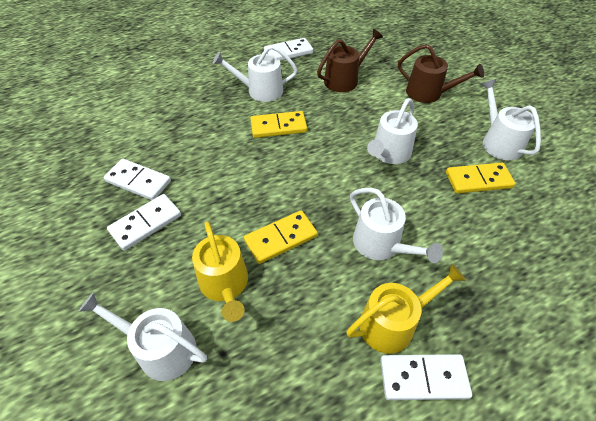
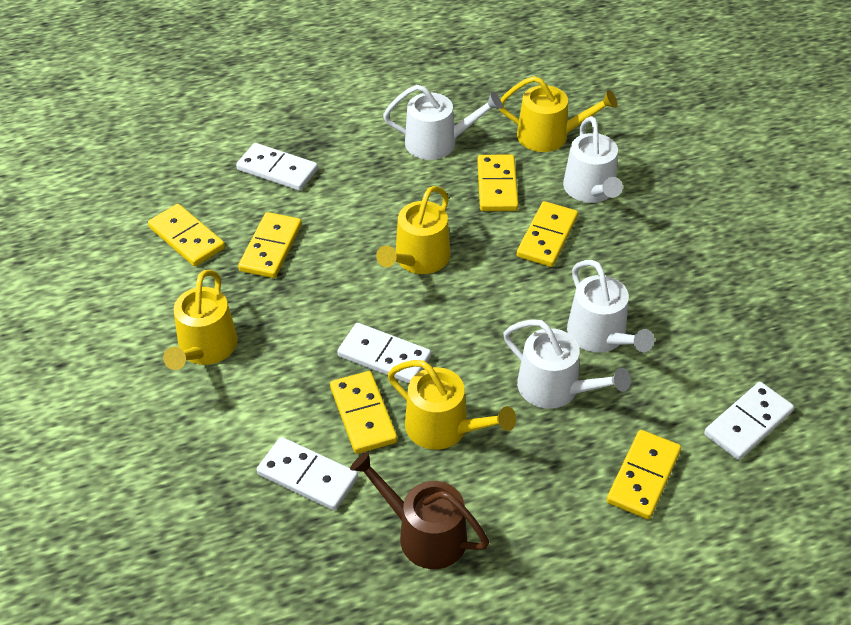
brown watering can: [317,29,383,92] [398,44,484,103] = 2 -> [350,452,489,569] = 1
white watering can: [78,292,207,381] [213,45,298,102] [350,188,443,263] [367,98,418,164] [481,79,541,160] = 5 -> [383,85,502,160] [503,319,631,409] [563,116,623,203] [567,260,655,353] = 4
yellow domino: [244,210,318,264] [250,111,307,138] [446,163,516,194] = 3 -> [148,204,225,266] [238,212,302,278] [330,371,397,454] [477,155,518,211] [517,201,578,267] [607,430,681,519] = 6
yellow watering can: [192,221,248,322] [346,264,466,354] = 2 -> [163,270,238,370] [376,186,450,274] [388,360,516,450] [499,76,618,152] = 4

